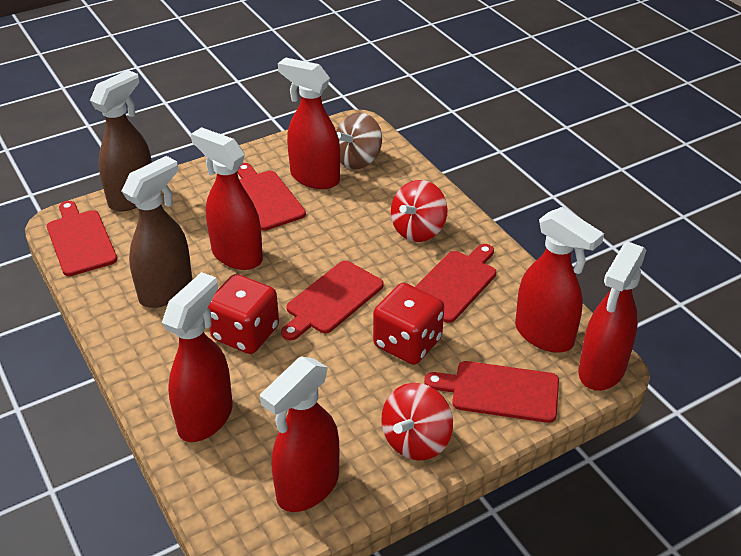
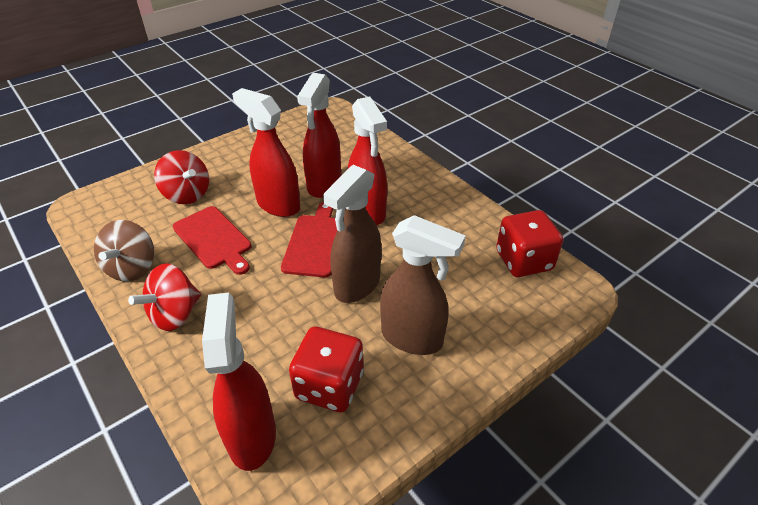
red cutting board: [47,201,117,276] [237,163,306,231] [281,261,384,340] [415,244,496,323] [424,361,559,423] = 5 -> [173,206,251,275] [281,202,338,278] = 2
red spray bottle: [162,272,232,442] [191,127,263,270] [260,356,339,512] [278,57,340,189] [515,207,604,353] [579,241,646,391] = 6 -> [202,293,276,471] [232,88,300,217] [297,73,341,198] [348,96,387,225] = 4

